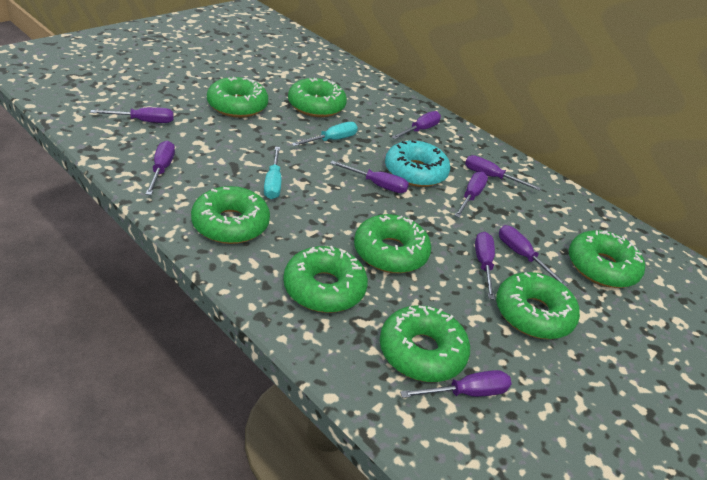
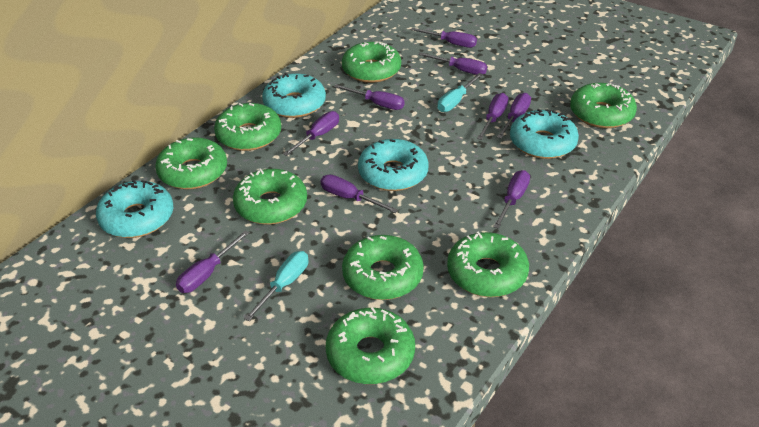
turquoise donut: [385,140,450,187] = 1 -> [96,180,173,238] [262,73,326,118] [358,139,429,191] [510,109,579,159] = 4

